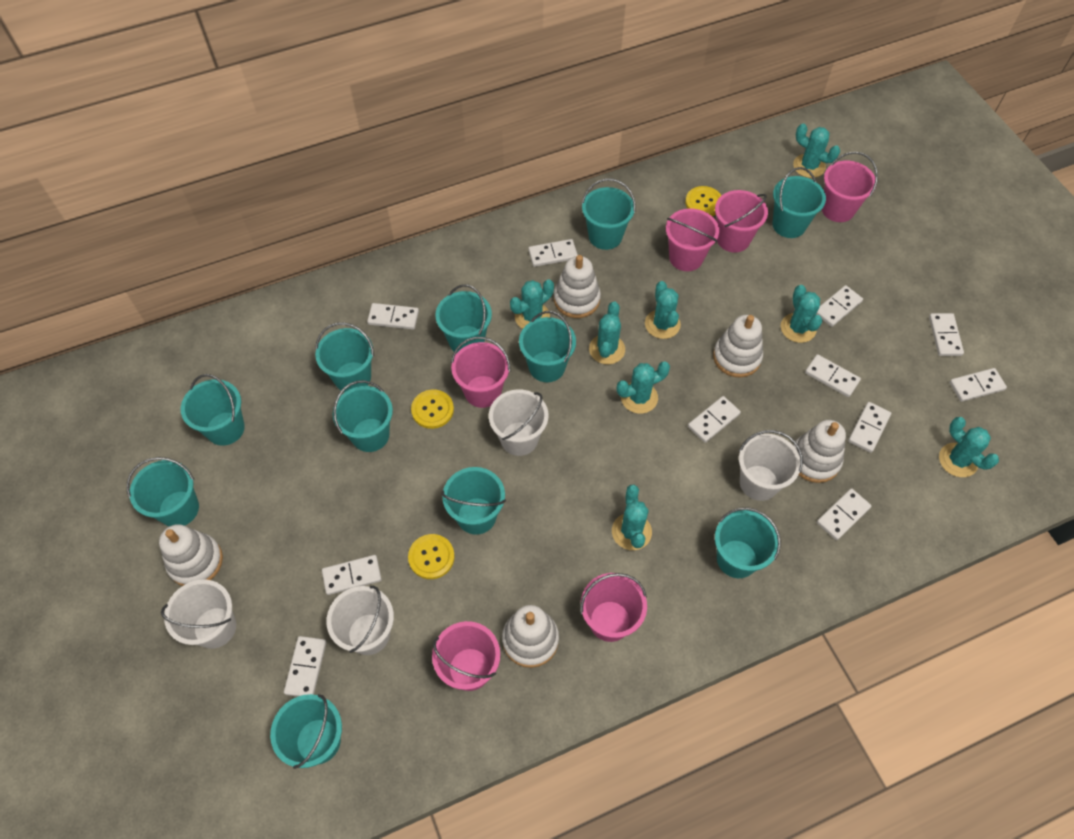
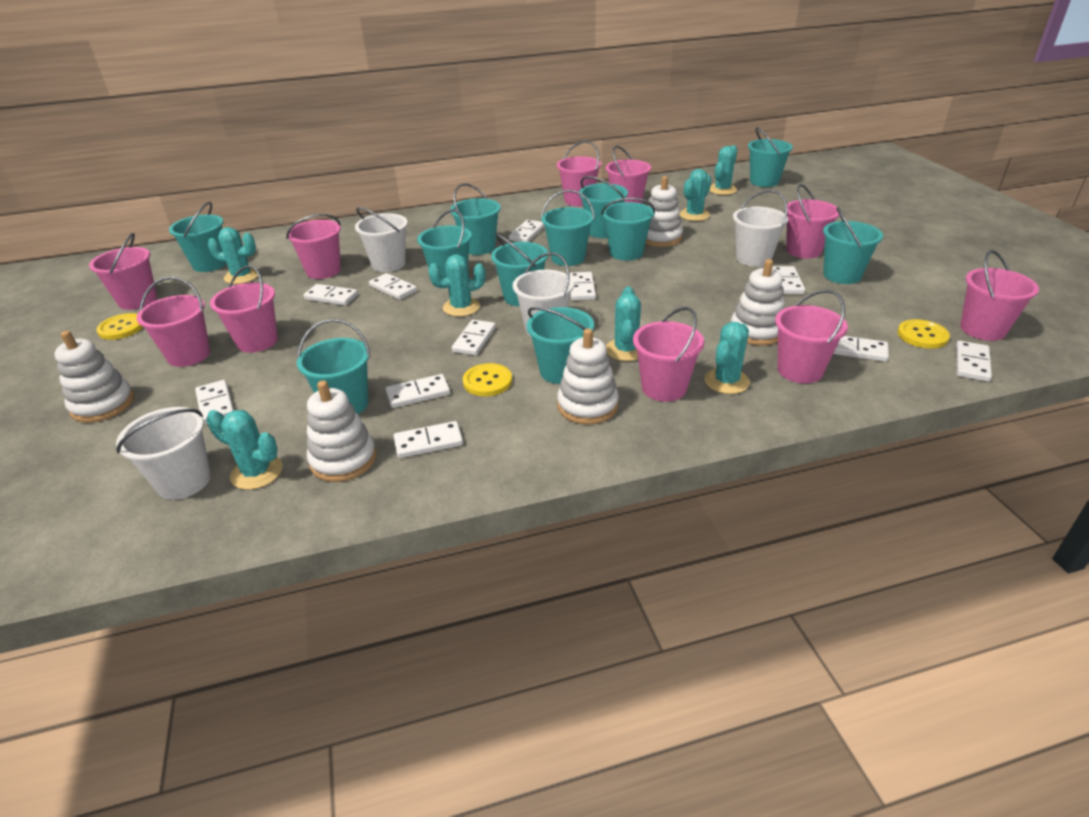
pink bucket: [432,621,500,691] [451,337,510,408] [580,573,647,642] [666,208,719,271] [715,190,768,253] [822,152,878,222] = 6 -> [89,233,157,310] [136,277,210,367] [210,265,278,353] [286,214,341,279] [557,141,601,206] [606,146,651,204] [633,307,704,402] [775,289,848,383] [786,184,839,258] [960,250,1039,341] = 10
turquoise cactus: [510,280,554,329] [589,302,625,364] [612,485,652,550] [616,361,670,414] [645,281,681,339] [781,285,822,343] [793,124,840,178] [939,417,999,477] = 8 -> [206,410,282,490] [208,227,258,284] [428,255,486,317] [606,287,641,361] [679,169,711,221] [704,322,750,394] [709,145,737,195] = 7

